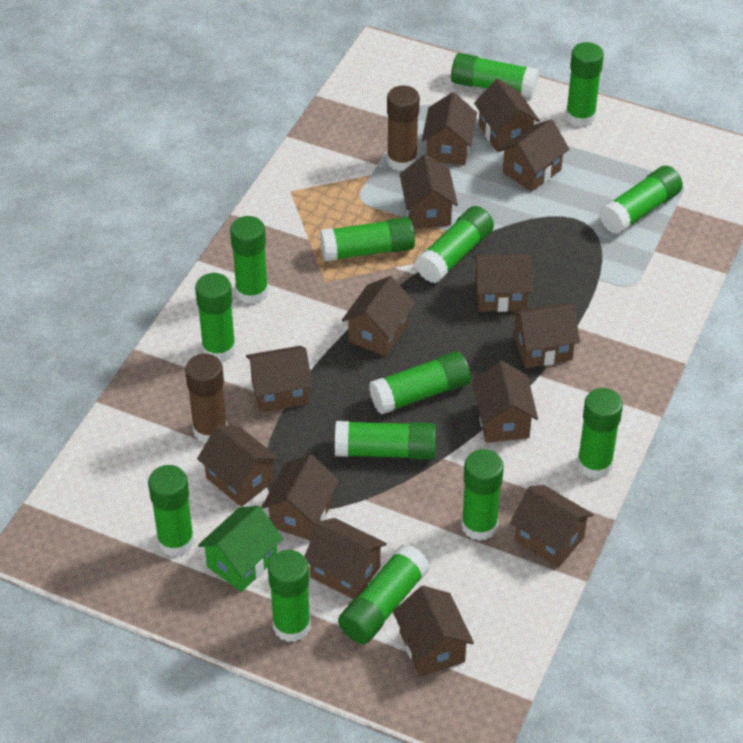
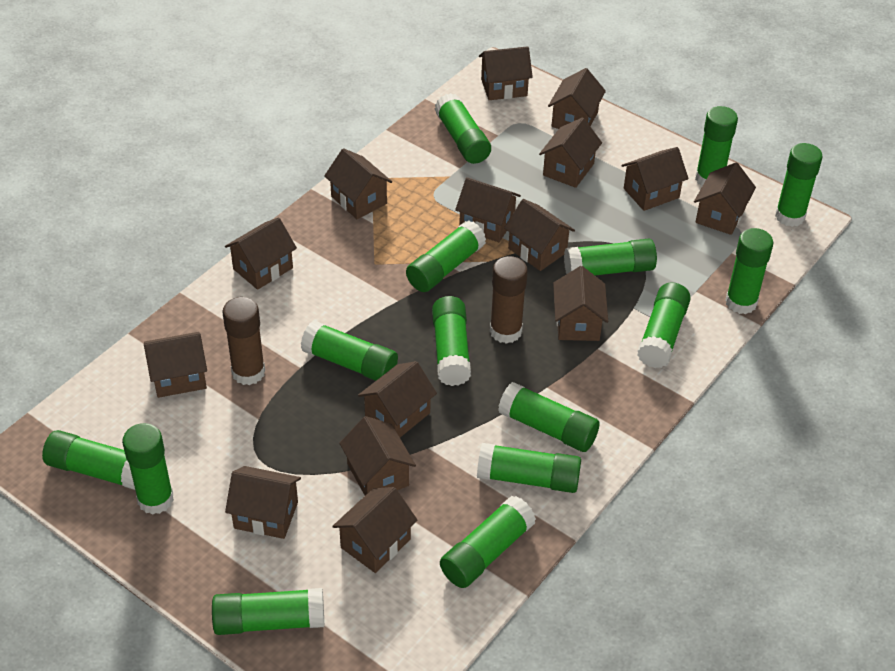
brown house: [197,425,280,507] [246,346,313,413] [262,454,339,541] [304,518,387,599] [342,276,415,356] [393,586,474,677] [399,154,458,229] [422,92,477,165] [472,361,538,443] [473,254,532,312] [474,79,540,152] [498,119,570,192] [510,485,594,568] [511,303,580,368] = 14 -> [144,332,207,398] [225,217,297,290] [225,466,301,539] [324,148,392,219] [332,487,418,573] [339,416,416,495] [358,361,437,437] [455,177,521,242] [479,46,533,100] [504,199,575,271] [539,118,602,188] [548,68,606,129] [553,266,608,341] [622,147,689,211] [694,163,756,235] = 15
green glue stick: [148,465,194,556] [195,273,236,362] [230,216,268,304] [268,550,311,642] [320,217,415,262] [335,421,436,460] [338,544,430,644] [369,351,471,414] [415,206,494,283] [451,53,539,98] [461,449,504,541] [565,42,604,127] [577,388,623,479] [599,166,683,234] = 14 -> [42,430,135,490] [122,423,174,515] [212,588,324,635] [301,321,398,381] [406,221,486,292] [432,296,471,386] [434,93,491,164] [440,496,536,588] [477,443,581,493] [498,382,599,452] [564,239,657,275] [637,282,691,368] [695,106,738,186] [725,228,774,314] [775,143,823,227] = 15
green house: [198,506,283,592] = 1 -> none = 0

